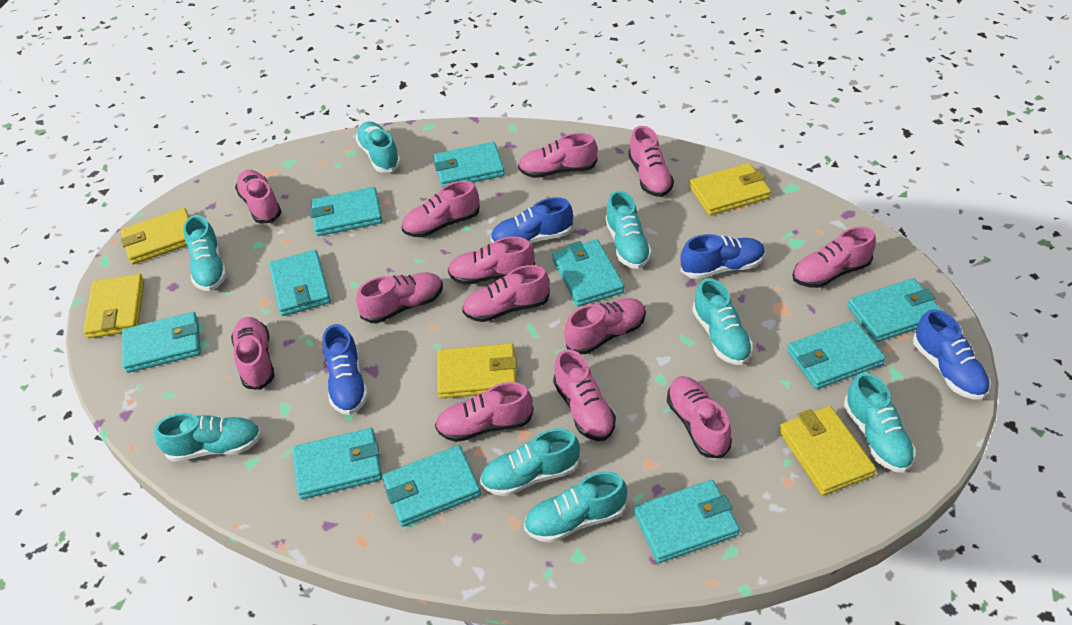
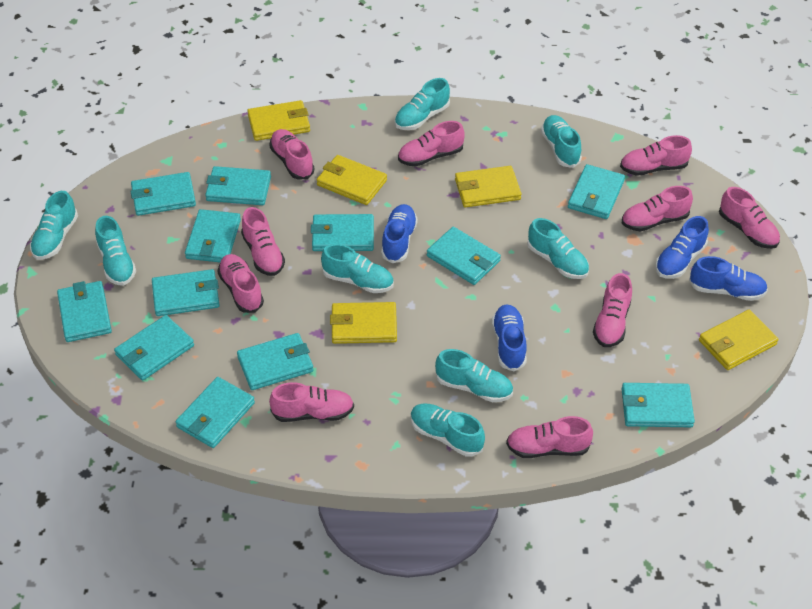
pink shoe: [231,317,274,390] [235,170,282,224] [356,272,443,323] [402,181,480,237] [435,382,534,442] [448,237,535,285] [462,265,550,322] [518,133,598,178] [553,349,616,441] [564,298,646,354] [628,126,674,197] [667,376,732,458] [792,226,876,288] = 13 -> [218,254,264,313] [241,207,285,276] [269,129,314,179] [269,382,354,422] [398,121,465,167] [506,416,593,458] [593,273,632,347] [620,135,692,176] [622,186,693,231] [719,187,780,249] = 10
turquoise wallet: [122,312,201,373] [269,250,331,316] [292,428,382,499] [310,187,383,236] [382,445,481,527] [434,142,505,188] [552,239,624,307] [634,480,740,563] [787,320,886,389] [847,278,942,342] = 10 -> [57,281,112,342] [114,315,194,380] [130,172,196,216] [152,269,220,316] [176,377,255,448] [185,209,241,263] [205,166,271,205] [237,333,314,390] [311,214,374,251] [427,227,501,285] [568,164,625,219] [622,383,695,427] = 12

